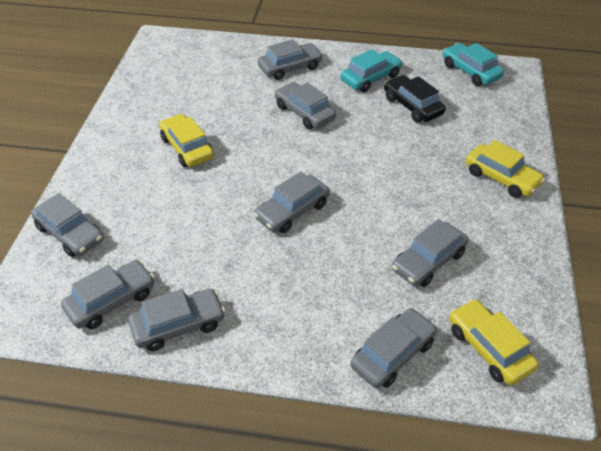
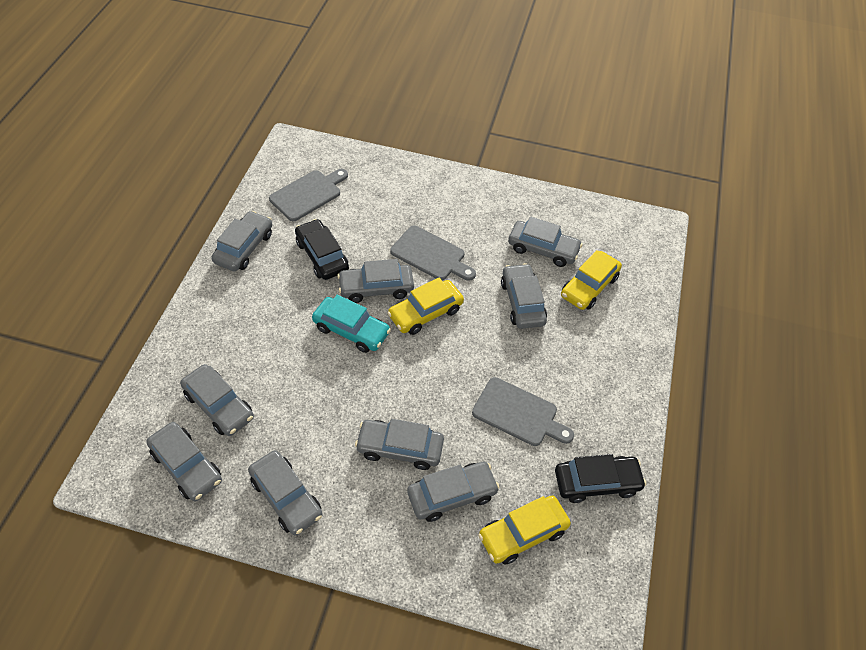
black car: [384,75,446,122] = 1 -> [295,219,349,280] [555,454,646,503] = 2
grey car: [31,193,104,257] [61,260,155,329] [128,289,226,351] [254,171,330,233] [258,39,323,80] [275,82,336,129] [350,308,437,388] [392,219,468,287] = 8 -> [146,422,222,501] [180,364,254,436] [211,211,272,271] [248,450,323,535] [337,259,414,303] [355,419,444,470] [407,462,500,522] [501,263,547,329] [508,216,582,267] = 9
grey cutting board: none = 0 -> [269,169,348,221] [390,226,476,281] [472,377,574,446] = 3
turquoise car: [340,49,403,92] [443,43,504,86] = 2 -> [312,295,391,353] = 1

